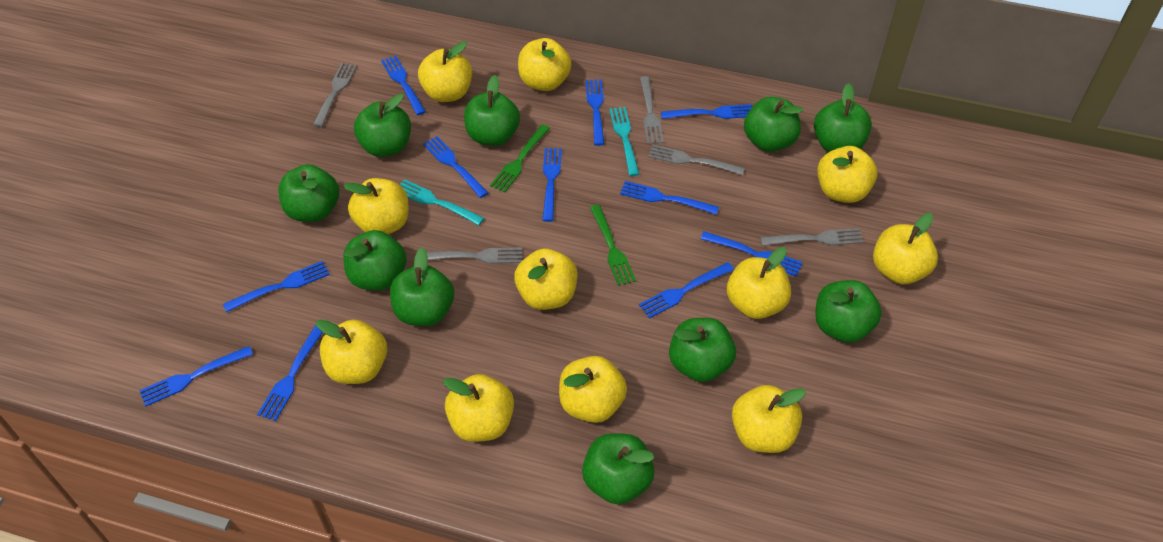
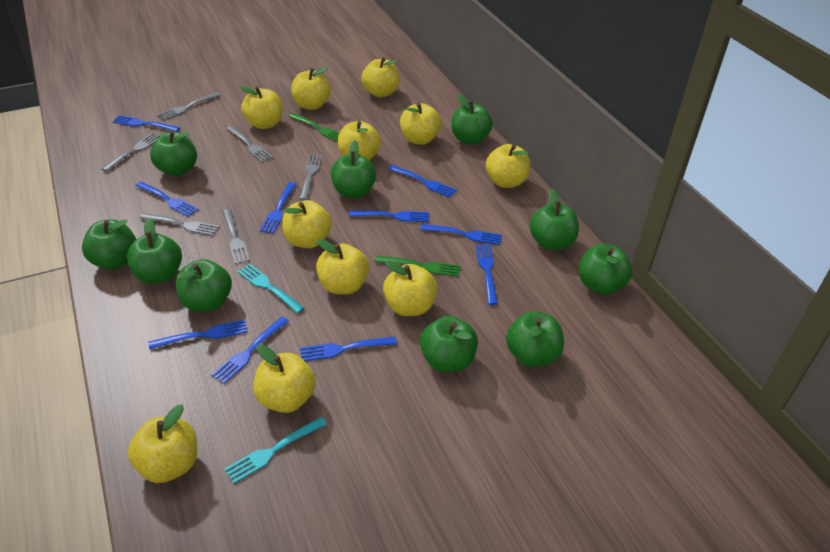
blue fork: [139,346,253,407] [223,261,330,312] [257,325,323,421] [381,56,426,115] [423,136,488,198] [542,148,562,222] [586,79,604,146] [620,181,719,215] [639,262,734,318] [661,104,752,119] [701,231,803,277] = 11 -> [113,115,180,132] [135,182,199,217] [149,319,247,349] [211,317,289,384] [259,182,296,234] [300,337,397,361] [349,211,429,222] [388,165,457,198] [420,224,502,245] [476,245,498,305] = 10
grey fork: [313,63,357,127] [427,247,522,264] [640,76,664,144] [648,145,745,175] [760,228,864,246] = 5 -> [102,133,159,172] [140,213,220,236] [157,92,221,121] [222,209,250,264] [227,126,273,162] [299,155,322,200] = 6

